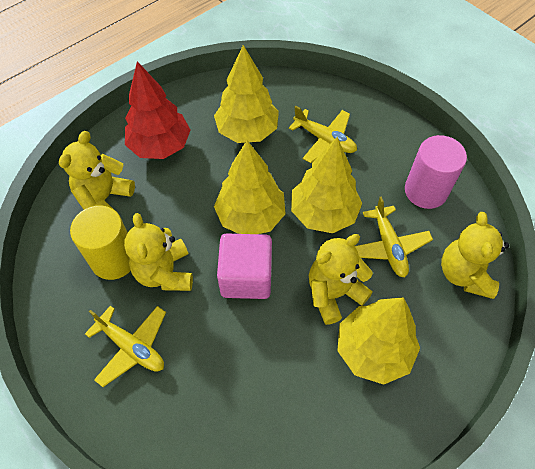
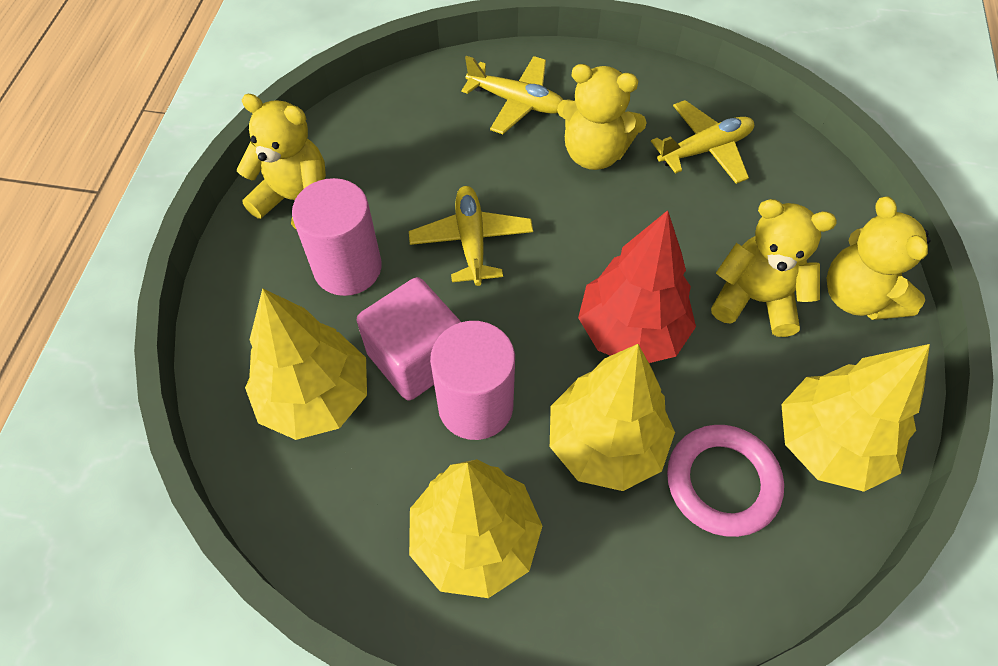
pink cylinder: [405,135,467,209] = 1 -> [292,178,382,296] [430,321,515,440] = 2
pink ring: none = 0 -> [667,425,784,537] = 1
yellow cylinder: [70,205,131,280] = 1 -> none = 0

